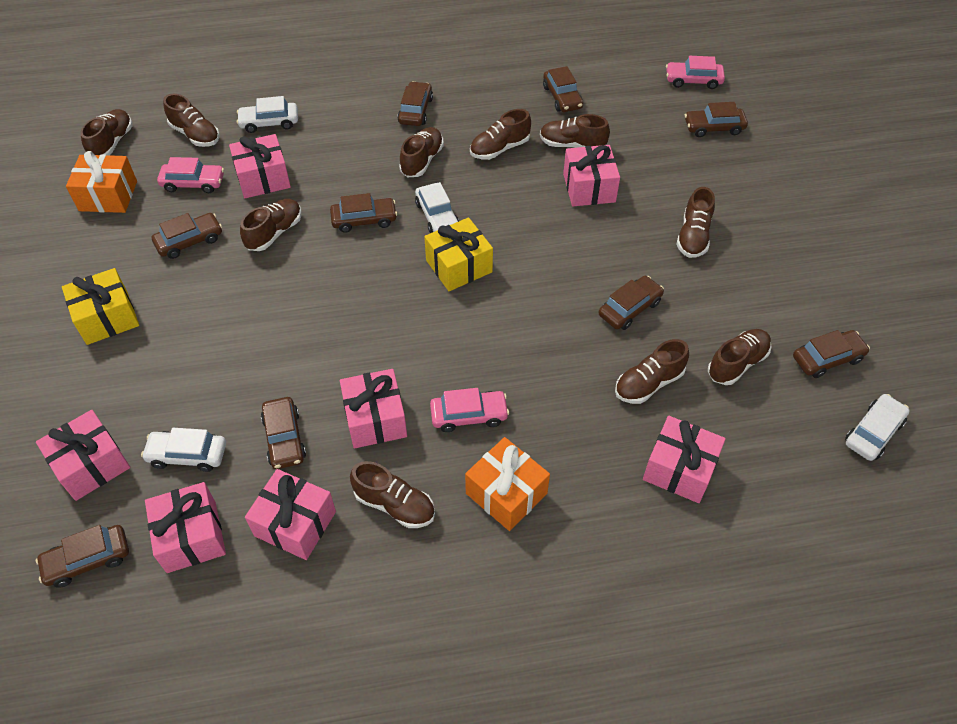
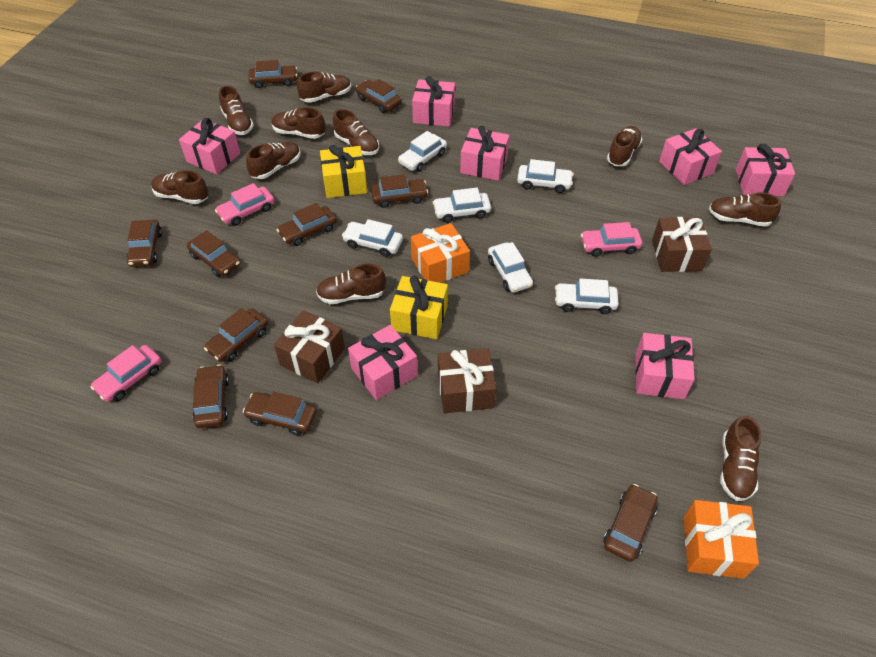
brown car: [36,525,129,588] [152,213,222,259] [261,397,306,469] [330,193,397,233] [397,81,433,126] [543,66,583,112] [599,276,664,330] [685,102,748,137] [793,330,870,378] = 9 -> [126,220,162,267] [187,230,241,277] [192,364,229,428] [204,308,268,362] [243,391,317,436] [249,60,297,88] [277,203,337,246] [356,79,402,113] [371,174,428,208] [603,484,658,562] = 10
brown gift: none = 0 -> [274,310,345,384] [438,348,496,413] [652,217,712,272] = 3
white car: [141,428,226,472] [237,96,298,133] [415,182,459,233] [845,394,910,461] = 4 -> [342,219,403,257] [398,131,447,172] [433,188,491,223] [488,242,533,293] [517,159,574,193] [555,278,619,314] = 6

